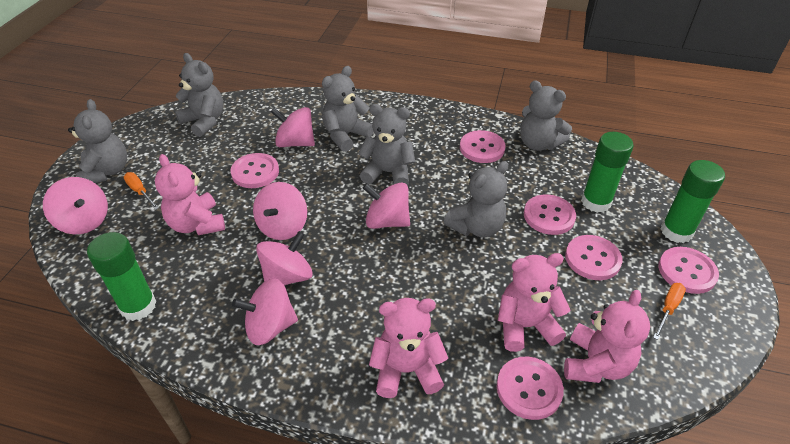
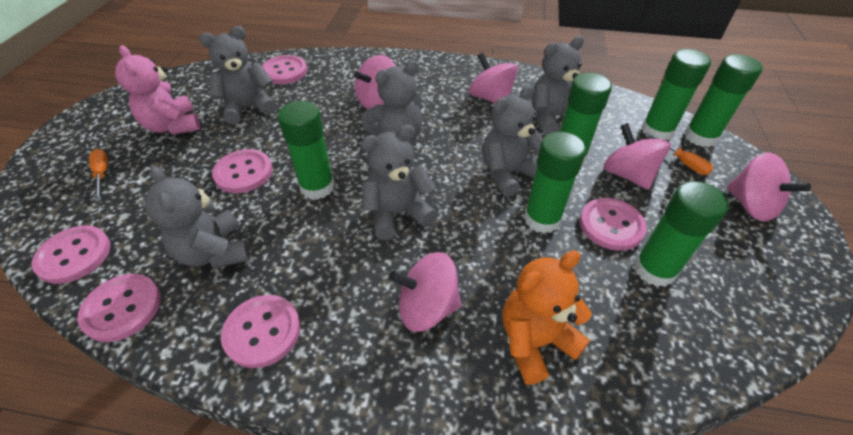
green glue stick: [87,232,156,321] [581,132,634,213] [661,160,725,243] = 3 -> [278,101,335,200] [524,132,586,233] [560,73,612,165] [634,181,729,287] [641,49,711,140] [684,54,763,147] = 6
orange teddy bear: none = 0 -> [503,250,592,385] = 1
pink spinning top: [43,177,108,234] [232,278,298,345] [253,182,307,240] [256,231,313,285] [271,107,315,147] [363,183,410,229] = 6 -> [354,55,395,109] [389,252,461,332] [469,53,518,103] [603,123,671,190] [727,152,811,222] = 5
pink teddy bear: [155,154,225,235] [369,298,448,398] [498,253,570,352] [564,290,650,383] = 4 -> [115,45,201,135] = 1

